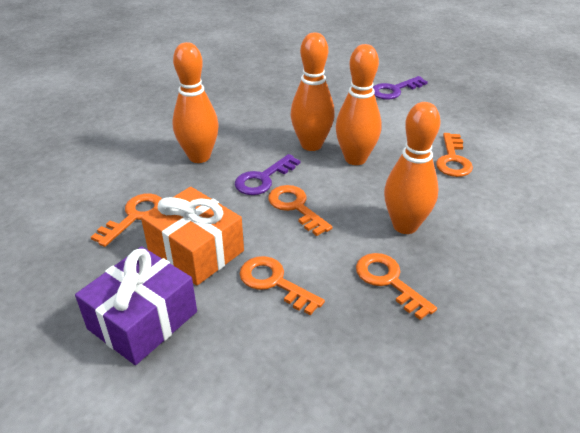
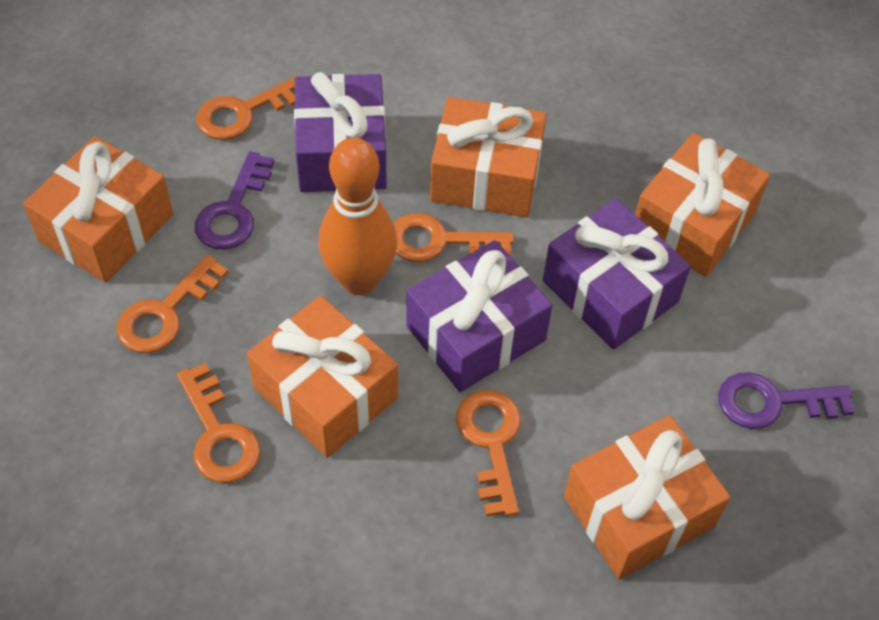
orange bowling pin: [172,42,219,163] [290,32,335,151] [335,44,382,165] [384,102,440,234] = 4 -> [318,137,397,295] = 1
orange gift: [141,187,244,285] = 1 -> [23,136,173,283] [247,296,398,458] [430,97,546,217] [564,415,730,579] [635,133,770,277] = 5
purple gift: [75,246,197,365] = 1 -> [294,72,387,192] [406,240,553,392] [543,199,691,350] = 3

